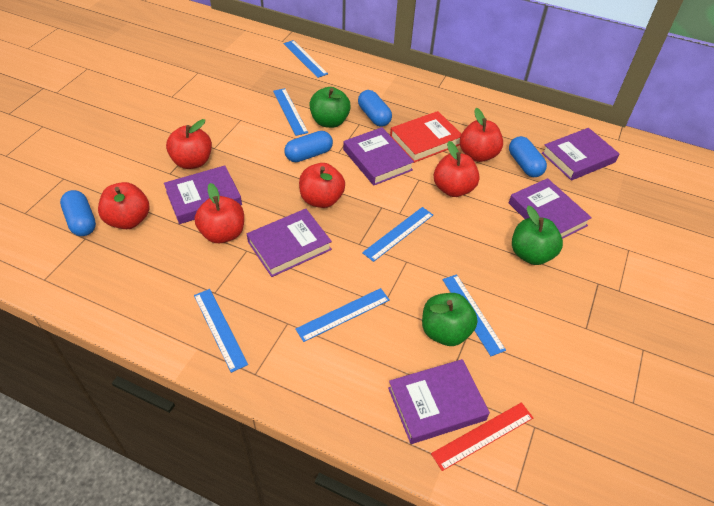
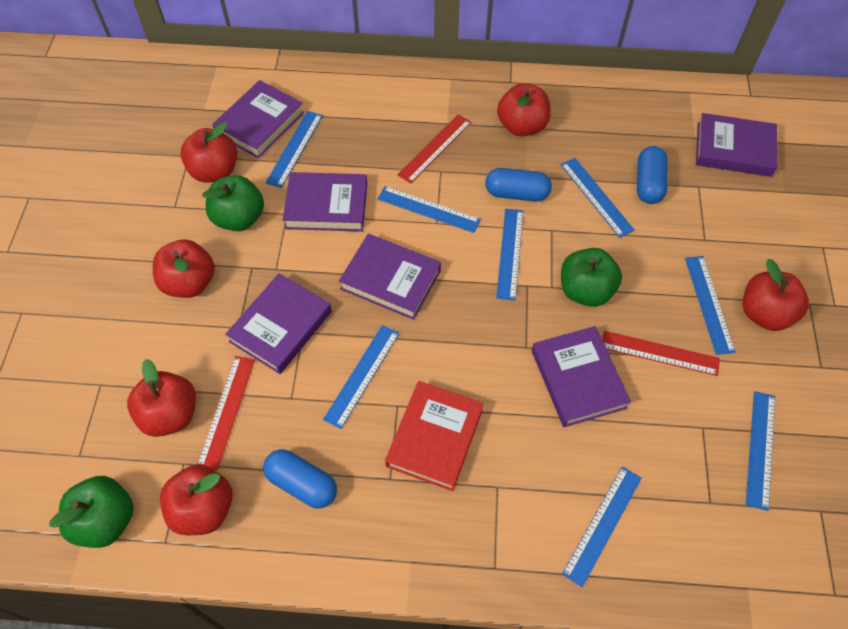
blue capsule: [60,190,96,236] [285,131,333,162] [358,90,392,127] [509,136,547,177] = 4 -> [263,449,337,509] [485,168,552,202] [637,146,668,204] = 3
blue ruler: [194,289,248,373] [273,88,308,136] [284,40,328,78] [295,288,390,342] [362,207,433,262] [442,274,506,356] = 6 -> [265,111,323,188] [323,325,399,429] [378,186,481,233] [496,209,523,301] [560,158,635,238] [562,466,642,587] [685,256,736,355] [746,391,775,511] = 8
red ruler: [431,402,533,471] = 1 -> [197,356,255,470] [397,114,472,183] [602,331,720,376] = 3

